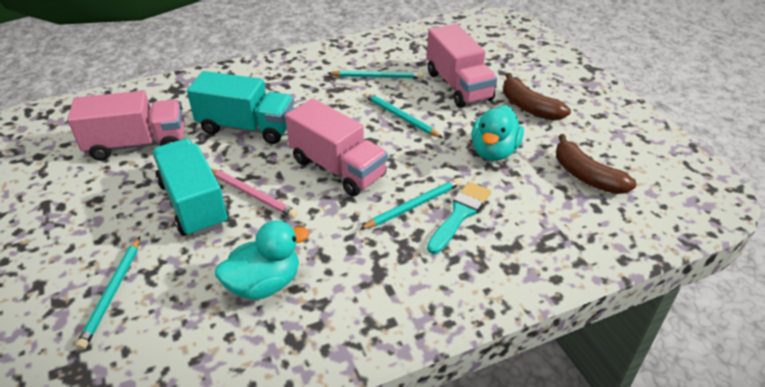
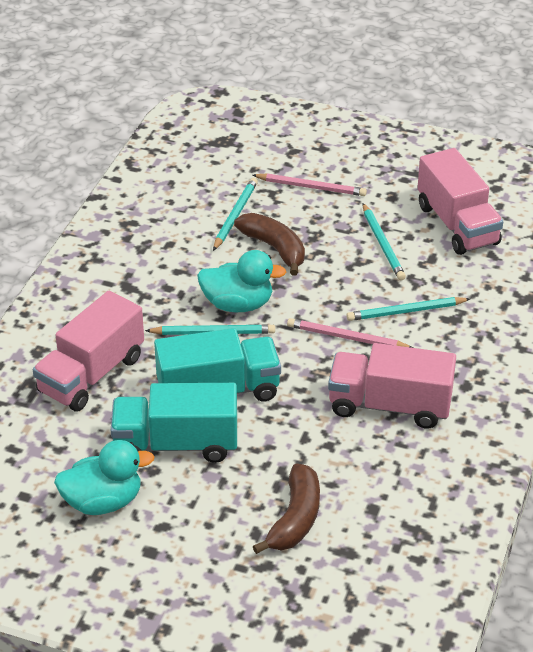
pink pencil: [211,168,298,218] = 1 -> [252,173,367,196] [287,318,413,348] = 2
turquoise brush: [427,182,491,254] = 1 -> none = 0

